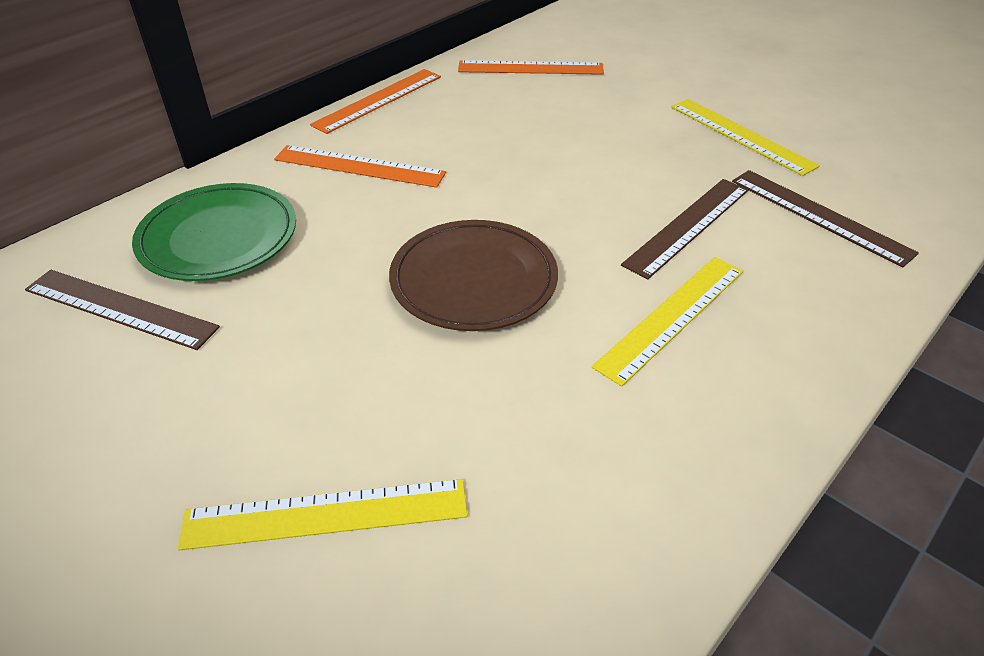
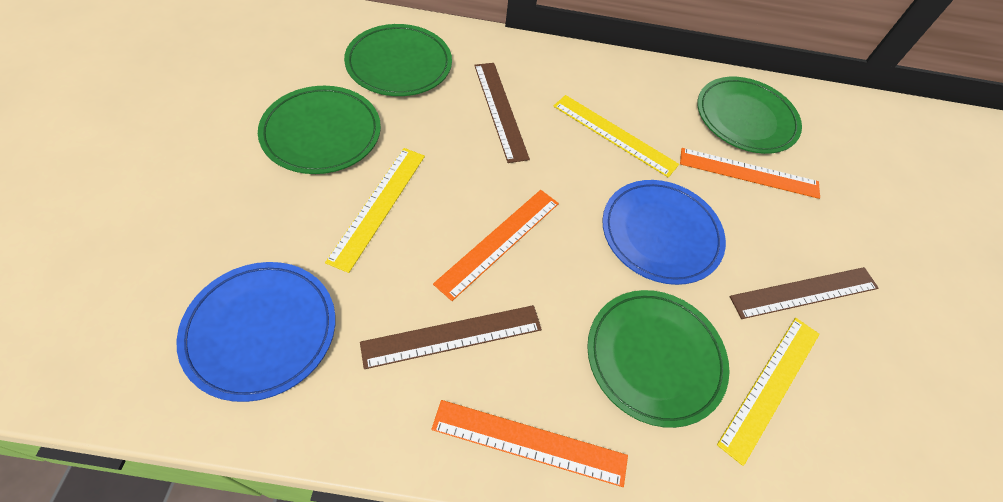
blue plate: none = 0 -> [176,262,335,402] [602,180,726,285] = 2
brown plate: [389,220,558,331] = 1 -> none = 0
green plate: [132,183,296,281] = 1 -> [258,86,381,174] [344,24,452,96] [587,290,729,428] [697,77,802,154] = 4

